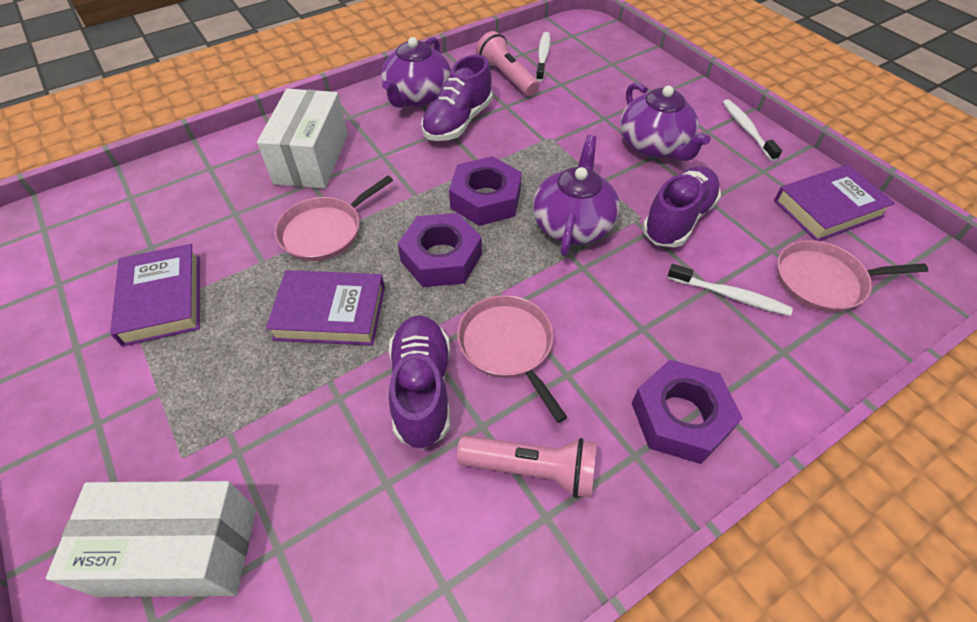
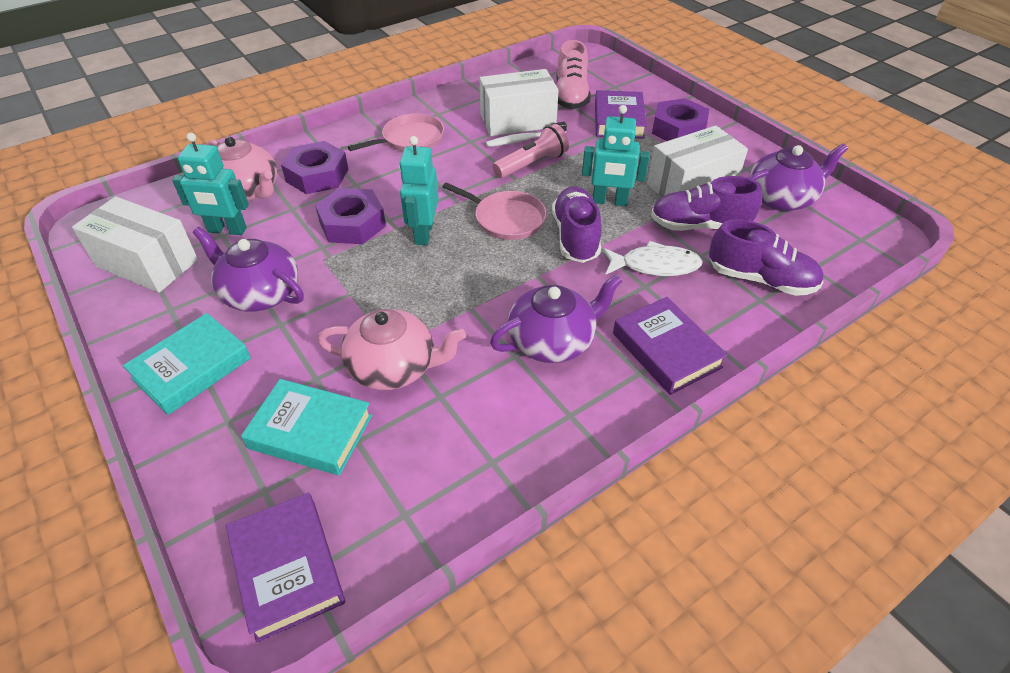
pink flashlight: [457,435,597,498] [476,31,539,96] = 2 -> [493,124,569,178] = 1
pink pan: [275,176,393,261] [457,295,567,423] [777,240,928,312] = 3 -> [348,114,444,151] [442,182,547,240] = 2
pink shoe: none = 0 -> [556,40,591,109] = 1
pink teapot: none = 0 -> [208,137,277,201] [318,309,466,390] = 2
turquoise book: none = 0 -> [123,313,251,415] [241,379,372,475] = 2
turquoise robot: none = 0 -> [172,133,249,235] [399,136,439,245] [582,105,650,206] = 3
white box: [46,481,256,597] [257,89,348,189] = 2 -> [72,197,198,293] [479,69,559,136] [647,126,748,197] = 3
white fish: none = 0 -> [602,241,703,276] = 1
white toothbrush: [536,32,551,82] [668,264,793,316] [723,99,782,161] = 3 -> [486,122,567,147] = 1

